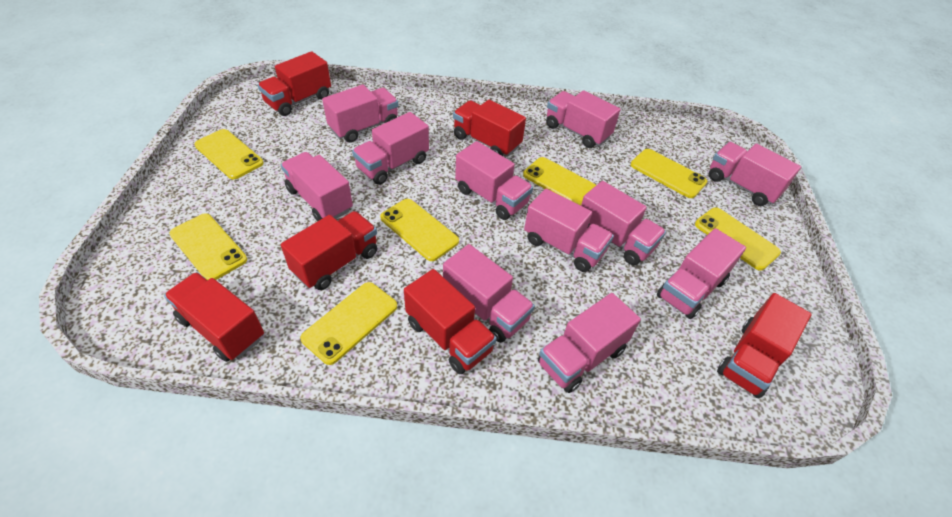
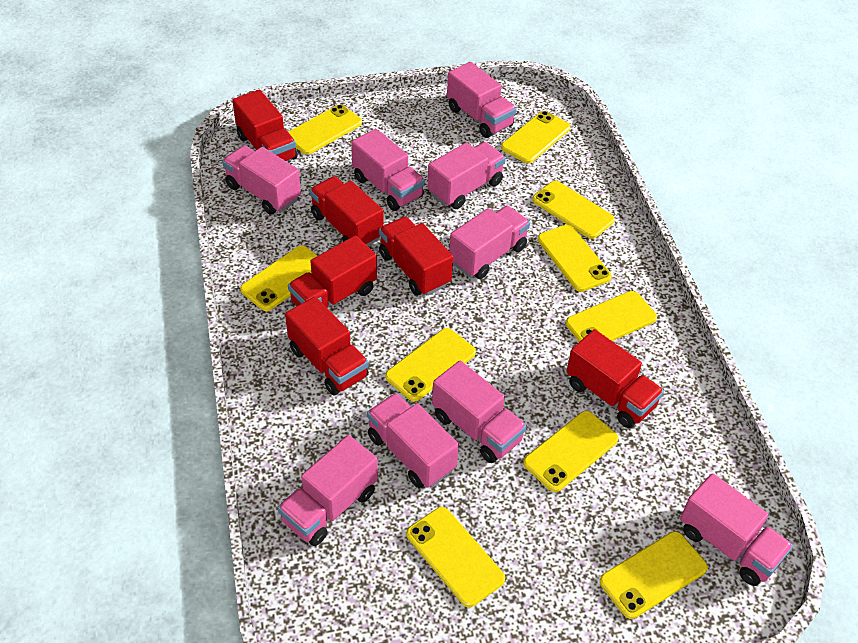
pink truck: [281,152,353,221] [322,85,399,143] [352,112,429,185] [443,244,535,343] [455,141,533,220] [524,188,614,272] [538,293,641,393] [546,91,621,148] [581,181,666,265] [657,228,746,319] [709,142,801,206] = 11 -> [222,145,301,215] [278,435,378,546] [351,129,425,211] [367,393,459,488] [428,142,506,209] [432,361,527,463] [447,62,516,138] [449,206,530,279] [680,473,793,586] = 9
yellow phone: [169,214,247,280] [194,129,264,179] [300,282,397,365] [380,199,459,261] [523,157,596,206] [631,149,707,198] [695,207,781,271] = 7 -> [240,246,318,311] [288,104,362,155] [385,328,476,402] [406,507,505,607] [501,111,571,163] [523,411,618,492] [532,181,615,239] [538,225,612,292] [566,291,657,342] [599,531,708,619] = 10

